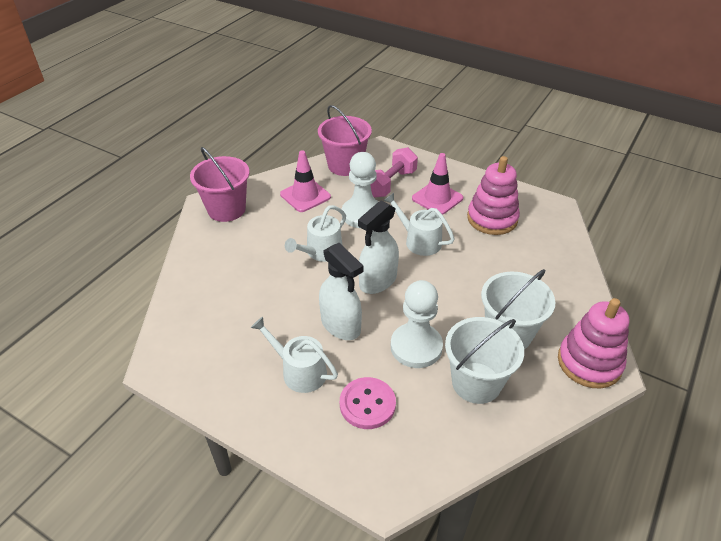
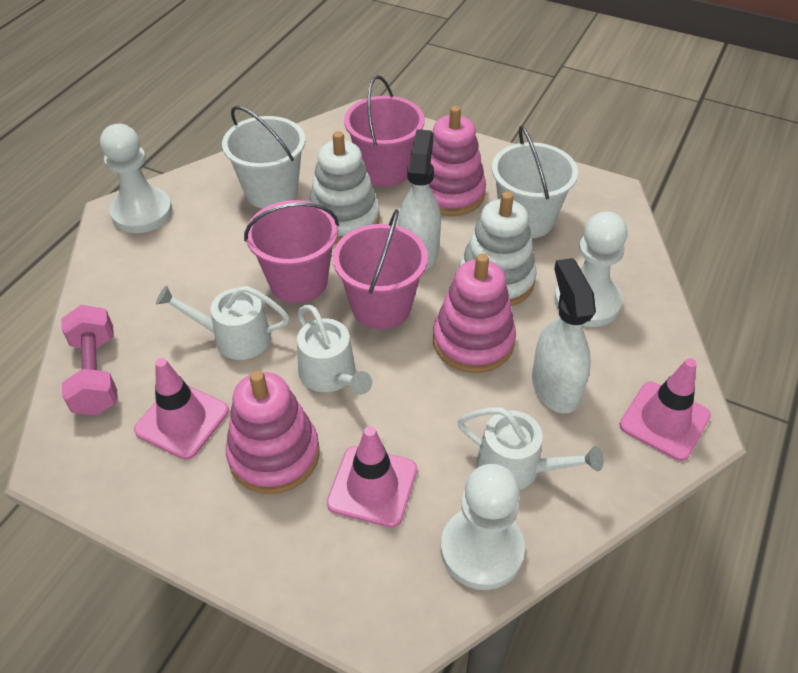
pink bucket: [190,147,250,222] [318,105,372,176] = 2 -> [244,200,339,303] [333,209,428,329] [344,75,425,187] = 3
pink button: [340,377,396,429] = 1 -> none = 0
pink stacking toy: [467,156,520,235] [558,298,630,389] = 2 -> [226,371,320,494] [429,106,486,216] [433,254,516,373] = 3
pink traffic cone: [280,150,331,212] [412,153,463,215] = 2 -> [134,358,229,460] [327,426,417,528] [619,358,711,461] = 3
white pawn: [342,152,379,228] [391,280,443,368] = 2 -> [100,124,173,233] [441,464,525,590] [555,211,628,327] = 3
white stacking toy: none = 0 -> [309,131,380,243] [459,192,537,306] = 2

